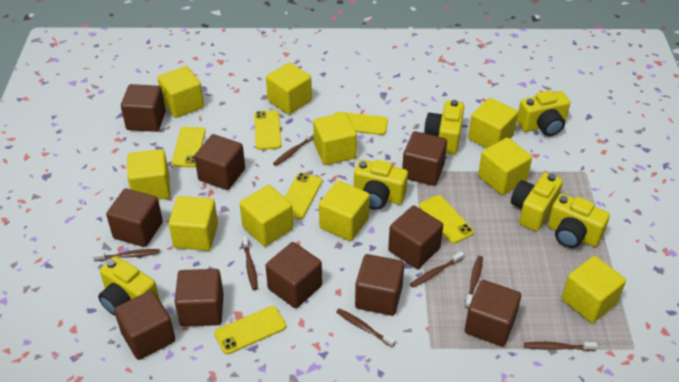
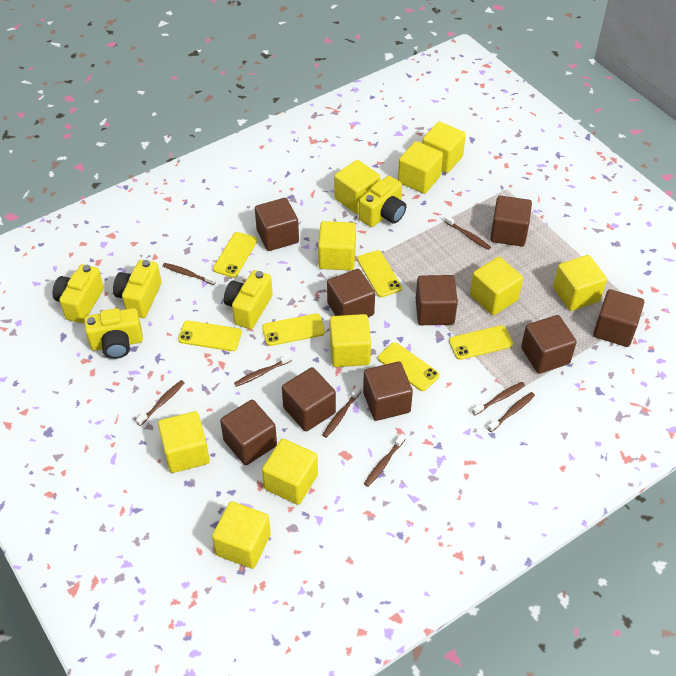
brown cube: [106,188,163,247] [114,290,175,360] [121,84,166,132] [175,269,224,327] [194,134,245,190] [265,242,322,308] [355,254,404,316] [388,206,443,269] [402,131,447,186] [465,280,521,347] = 10 -> [220,400,277,465] [255,198,299,251] [282,367,336,431] [327,269,375,317] [363,362,413,421] [416,275,458,325] [490,196,532,246] [521,315,577,374] [593,289,644,347] = 9
brown toothbrush: [93,249,160,261] [242,236,258,290] [273,131,314,166] [336,308,396,348] [410,251,464,288] [465,256,483,308] [524,342,597,351] = 7 -> [136,380,184,426] [163,263,216,285] [234,354,292,387] [323,386,361,438] [364,434,406,487] [444,215,491,250] [472,382,525,415] [488,392,535,432] = 8
yellow camera: [98,256,160,316] [354,159,408,210] [424,100,464,154] [511,172,563,231] [517,90,570,136] [548,194,610,248] = 6 -> [52,264,104,323] [84,308,143,359] [113,260,162,318] [224,270,273,329] [359,176,406,227] = 5

